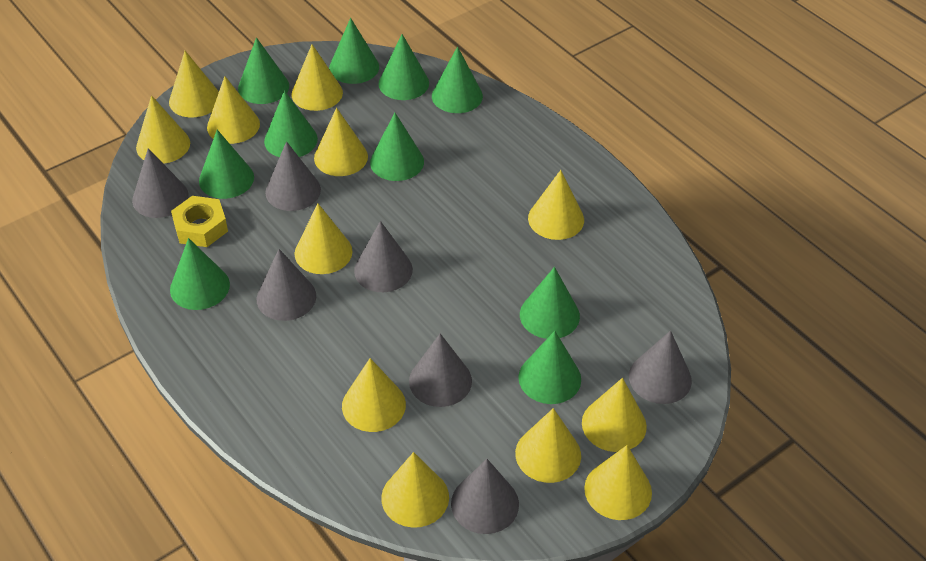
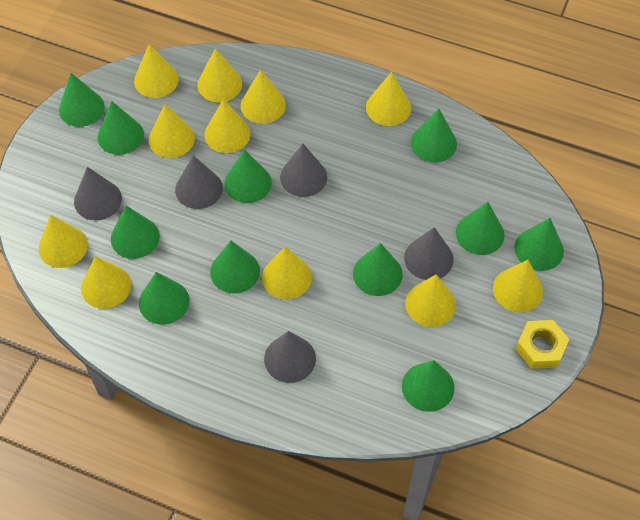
green cone: [170,238,230,310] [199,130,254,199] [238,37,289,104] [264,90,318,157] [329,18,379,84] [370,113,424,181] [378,34,429,100] [432,46,483,113] [518,331,581,404] [520,267,580,339] = 10 -> [59,73,105,127] [98,101,144,155] [111,206,160,259] [139,272,189,325] [210,241,260,293] [224,149,272,203] [353,243,403,296] [402,360,455,412] [411,109,457,162] [456,202,504,255] [514,218,564,271] = 11
grey cone: [132,148,189,218] [257,249,316,321] [265,141,321,211] [354,221,413,292] [409,334,472,407] [451,459,519,534] [629,330,692,404] = 7 -> [74,167,122,220] [175,155,223,209] [264,331,316,383] [280,144,327,197] [404,227,454,280] = 5
yellow cone: [136,95,190,164] [169,51,219,117] [207,76,260,144] [292,44,343,111] [294,204,353,274] [314,108,368,176] [342,358,406,432] [381,452,449,528] [515,408,581,483] [528,170,584,240] [582,378,647,452] [584,445,652,520] = 12 -> [39,215,88,268] [81,256,131,309] [134,44,179,98] [149,104,195,158] [198,48,242,102] [204,99,251,153] [241,70,286,124] [262,246,312,299] [366,72,411,126] [405,274,456,327] [493,260,543,312] = 11

